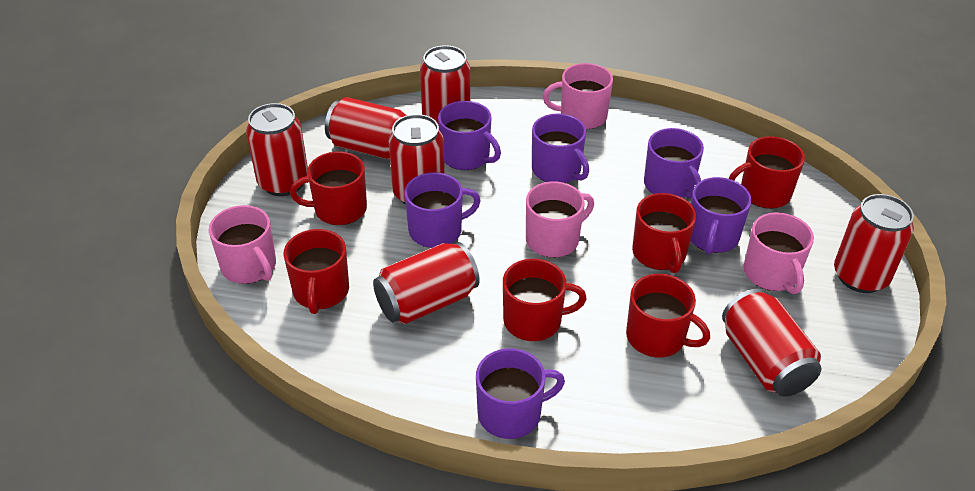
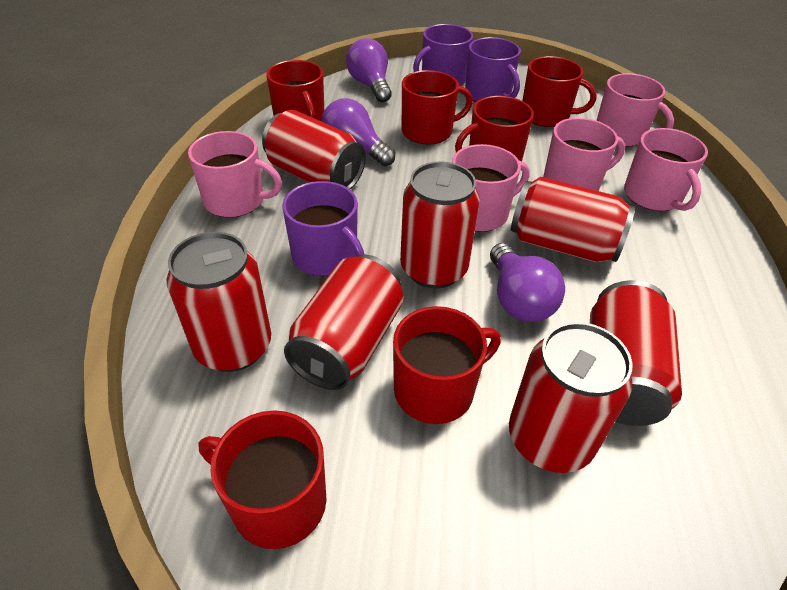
pink mug: [209,205,276,284] [526,182,594,258] [543,63,613,129] [743,212,814,294] = 4 -> [188,131,282,218] [452,144,529,232] [543,118,625,191] [596,73,674,147] [624,128,708,211] = 5
purple light bulb: none = 0 -> [321,98,395,166] [346,38,392,102] [490,243,565,322] = 3
purple mug: [404,172,481,248] [438,101,501,170] [476,348,565,439] [532,114,589,183] [644,128,704,198] [690,177,752,254] = 6 -> [282,181,364,276] [413,24,473,86] [465,37,521,102] = 3

